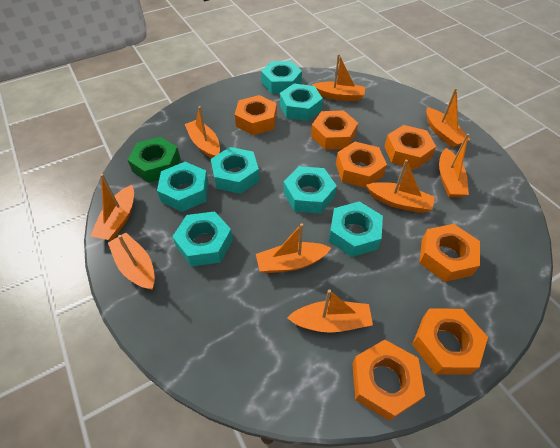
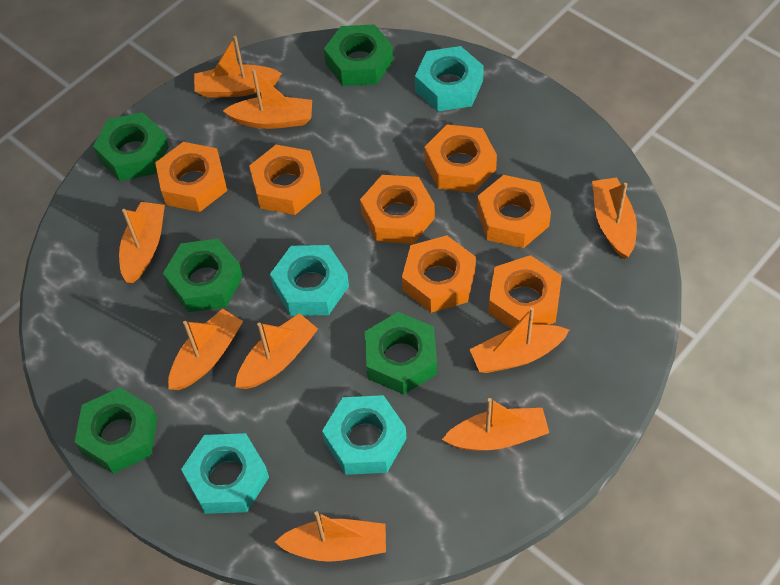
green nut: [128,137,181,183] = 1 -> [74,387,157,474] [93,112,169,181] [163,239,243,312] [324,24,393,86] [365,312,437,395] = 5
turquoise nut: [157,162,209,212] [172,211,233,267] [211,147,259,194] [261,61,302,94] [280,84,323,121] [283,166,337,214] [329,201,383,257] = 7 -> [181,433,269,514] [270,245,349,316] [322,395,407,475] [415,46,484,111] = 4

